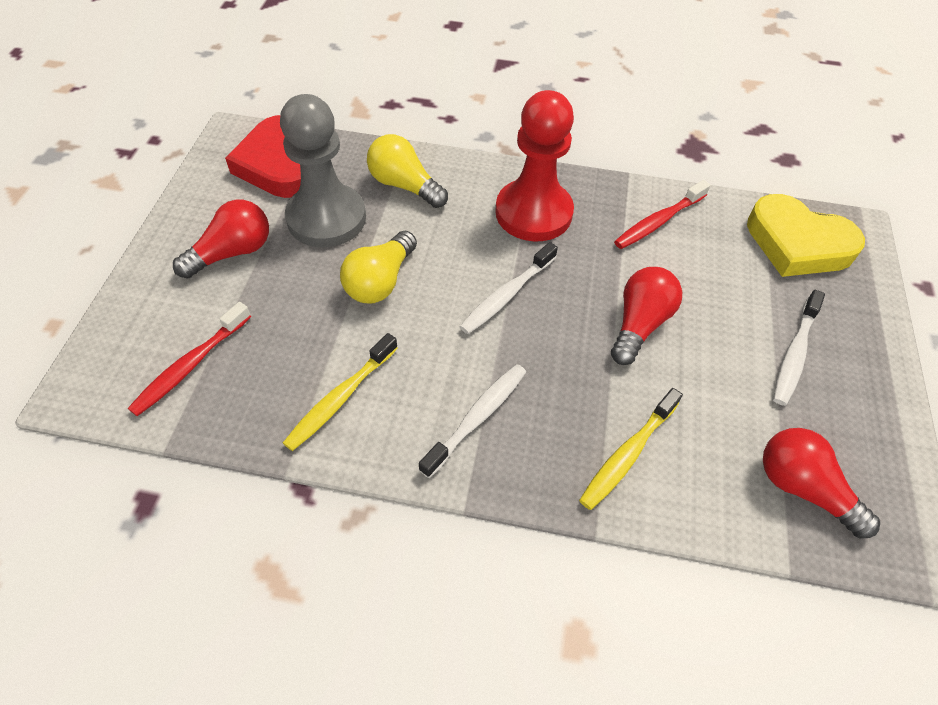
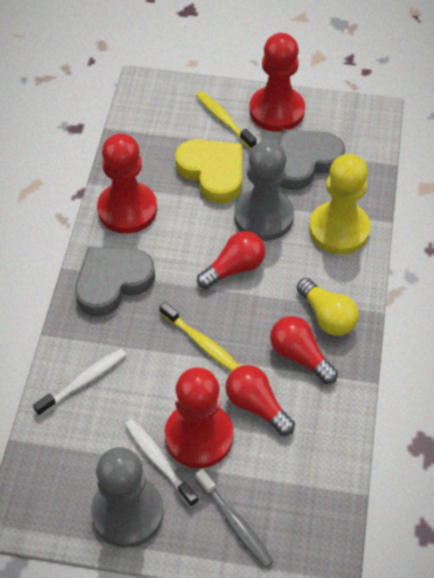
grey heart: none = 0 -> [75,247,155,316] [278,129,345,190] = 2
grey pawn: [280,94,366,247] = 1 -> [91,447,164,548] [234,141,294,241] = 2
grey toothbrush: none = 0 -> [195,469,274,568] = 1
red heart: [225,115,301,198] = 1 -> none = 0
red pawn: [495,90,574,241] = 1 -> [97,133,157,234] [165,367,234,468] [249,33,305,132] = 3
red toothbrush: [128,302,251,416] [614,180,710,249] = 2 -> none = 0
white toothbrush: [419,364,526,478] [459,242,558,334] [773,290,825,406] = 3 -> [33,348,126,416] [125,419,199,507] = 2
yellow light bulb: [340,231,417,304] [367,134,448,208] = 2 -> [297,278,359,336] = 1
yellow pawn: none = 0 -> [309,154,370,254] = 1

